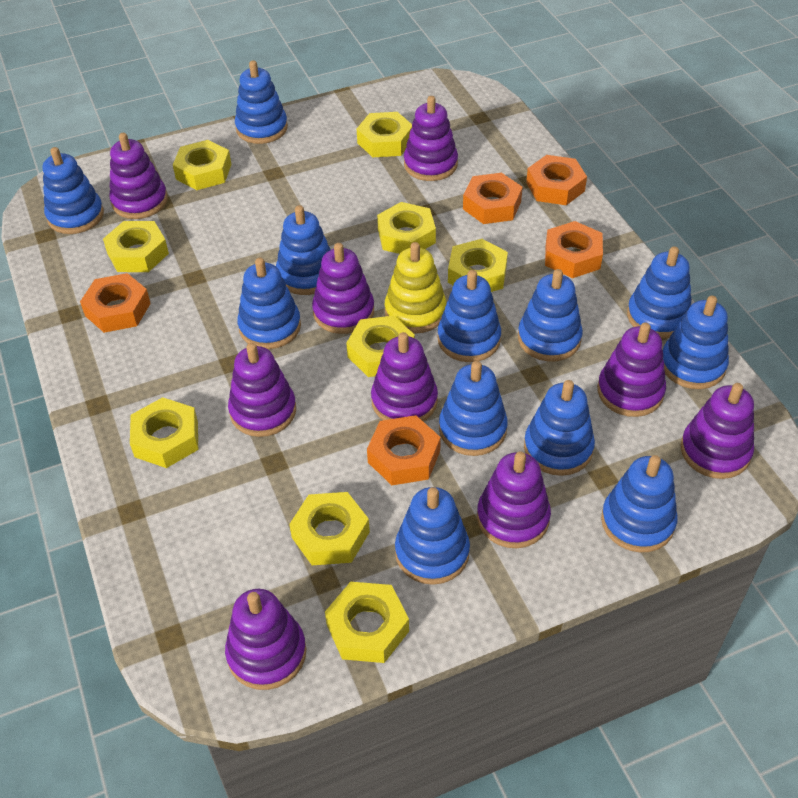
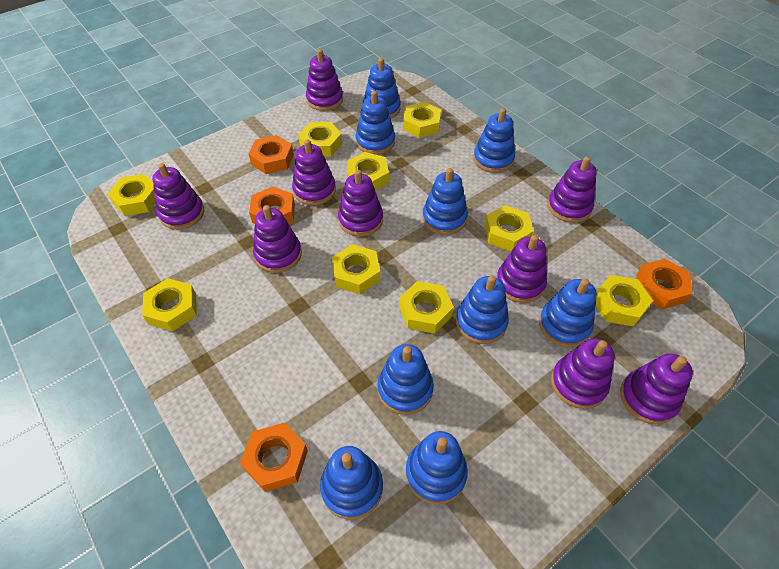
blue stacking toy: [43,147,104,234] [235,60,288,144] [237,258,301,349] [276,205,331,295] [395,487,470,585] [437,270,501,362] [439,361,508,456] [518,269,583,361] [524,380,595,476] [601,455,677,552] [627,246,692,339] [663,296,729,389] = 12 -> [320,446,383,520] [355,91,395,155] [363,58,401,118] [377,344,434,415] [405,431,468,505] [422,168,468,235] [456,275,509,344] [473,108,515,173] [539,278,597,347] = 9
orange nut: [80,273,151,333] [367,415,441,485] [463,173,523,224] [526,155,587,205] [545,221,603,278] = 5 -> [240,423,308,492] [249,135,294,174] [249,186,295,224] [636,259,692,310] = 4
yellow stacking toy: [385,242,447,334] = 1 -> none = 0

